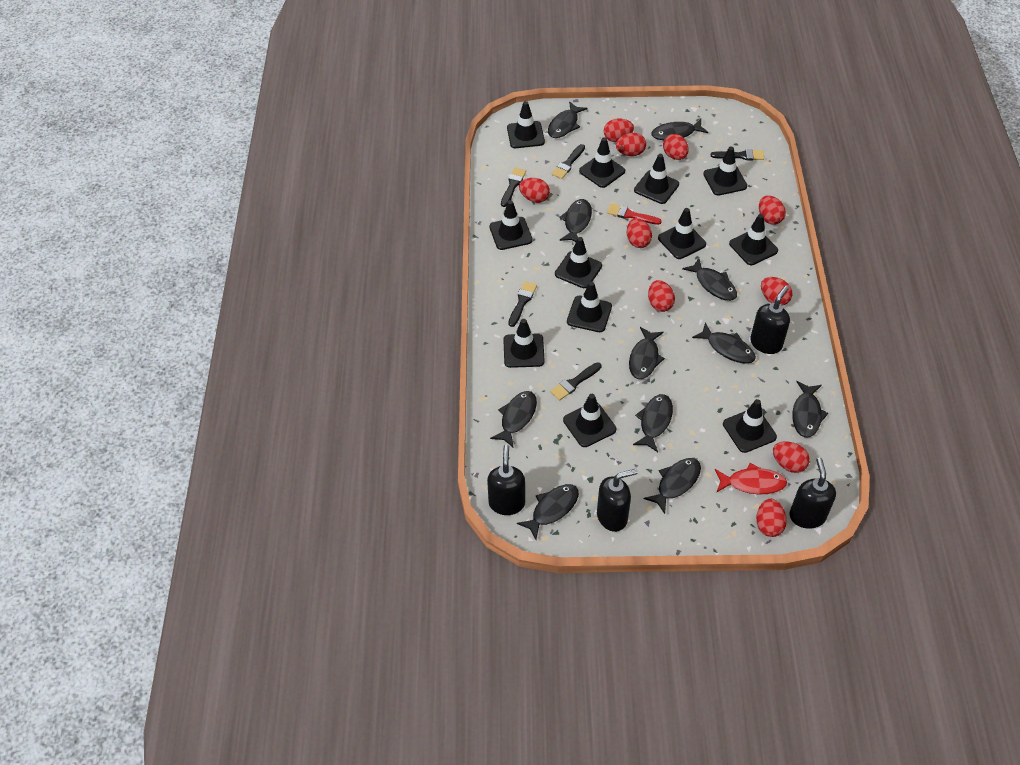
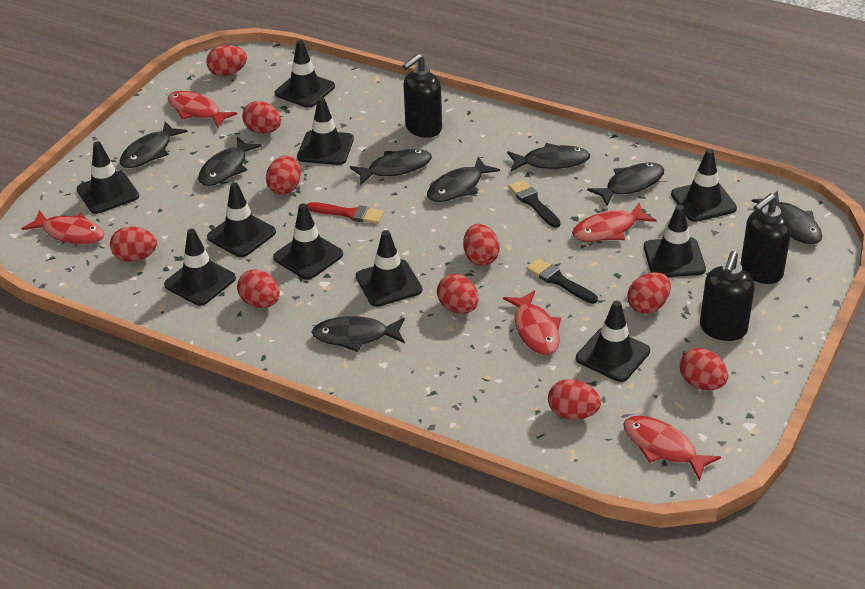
black brush: [501,167,526,207] [508,281,537,327] [550,362,601,400] [551,144,585,179] [711,149,764,160] = 5 -> [508,180,561,228] [527,258,598,304] = 2
black fish: [490,391,537,448] [517,484,579,540] [548,101,588,138] [559,199,592,242] [629,327,665,379] [633,394,673,452] [644,458,701,514] [651,119,708,140] [682,258,737,301] [692,322,756,364] [792,381,828,438] = 11 -> [120,122,188,168] [198,137,262,186] [312,316,405,352] [350,149,432,185] [427,157,500,202] [507,143,590,171] [587,162,664,206] [751,190,822,244] = 8
black soap dispenser: [487,445,525,515] [597,469,638,532] [750,286,790,354] [789,458,836,529] = 4 -> [402,53,442,138] [700,251,755,341] [741,193,791,284] = 3
black traffic cone: [489,200,533,250] [503,319,545,368] [507,101,545,148] [555,237,602,288] [563,394,616,447] [567,282,612,332] [579,137,625,188] [634,154,679,204] [658,208,706,259] [703,147,747,196] [723,399,777,453] [729,214,778,265] = 12 -> [77,142,139,214] [164,229,236,306] [207,182,276,257] [273,203,343,280] [275,40,335,108] [297,97,354,165] [356,230,422,307] [576,301,650,382] [644,205,706,277] [671,149,737,222] = 10
red fish: [715,463,787,494] = 1 -> [21,210,104,244] [168,91,237,128] [503,290,561,355] [572,203,656,242] [623,416,721,481] = 5

